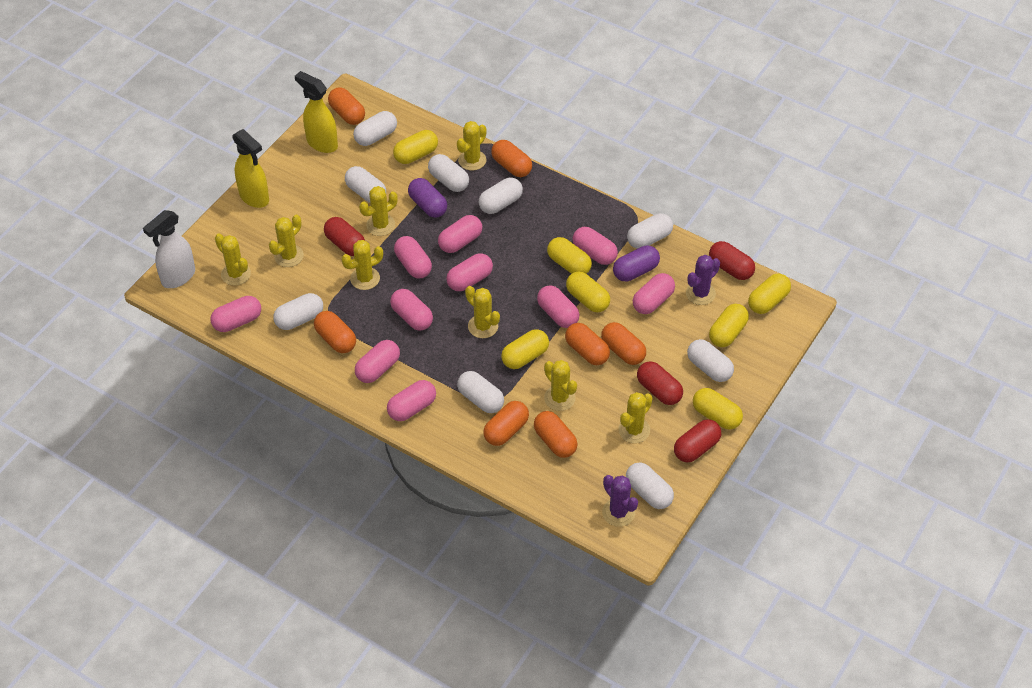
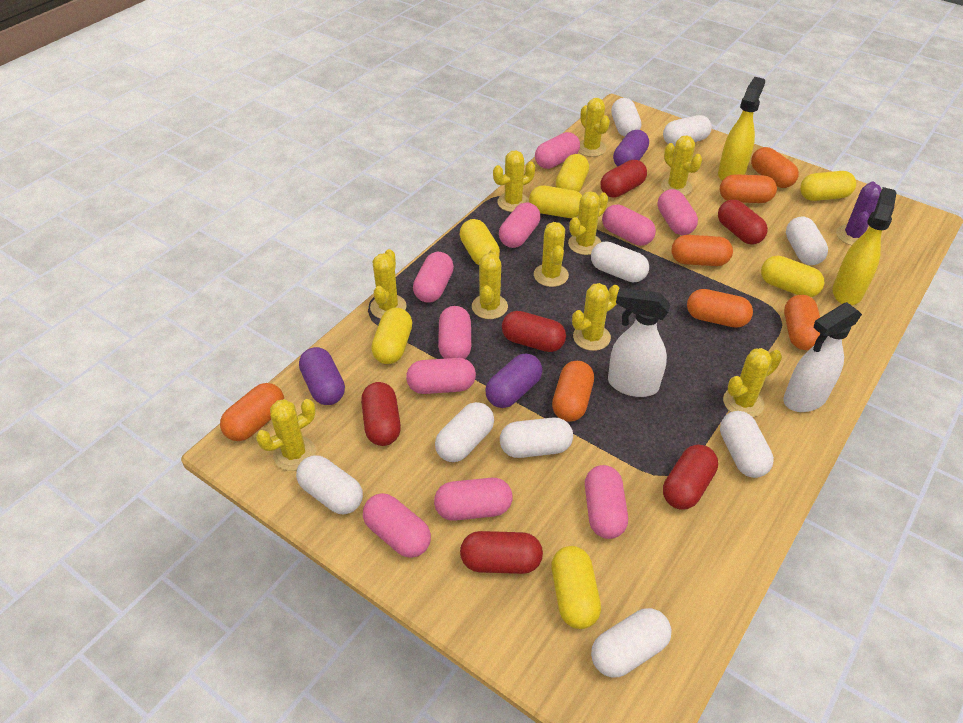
purple cactus: [602,475,638,527] [686,255,720,305] = 2 -> [836,181,882,245] = 1
purple capsule: [408,178,447,218] [613,246,660,281] = 2 -> [299,347,345,405] [485,354,542,408] [613,130,649,166] = 3
red capsule: [324,217,365,256] [637,361,683,405] [674,419,721,463] [709,241,755,280] = 4 -> [361,382,401,446] [460,531,543,574] [502,311,566,352] [601,160,647,198] [663,445,718,509] [718,200,768,245] = 6
white spray bottle: [143,210,195,288] = 1 -> [608,288,670,397] [783,302,862,412] = 2
yellow cactus: [215,234,251,286] [269,215,304,267] [341,240,383,290] [359,186,398,236] [457,121,486,171] [465,286,500,338] [544,360,577,411] [618,392,653,443] = 8 -> [256,399,316,471] [370,249,407,319] [472,249,508,319] [493,150,535,212] [534,222,569,287] [568,191,608,255] [572,283,619,351] [579,98,610,157] [661,136,702,196] [723,348,782,417] = 10

